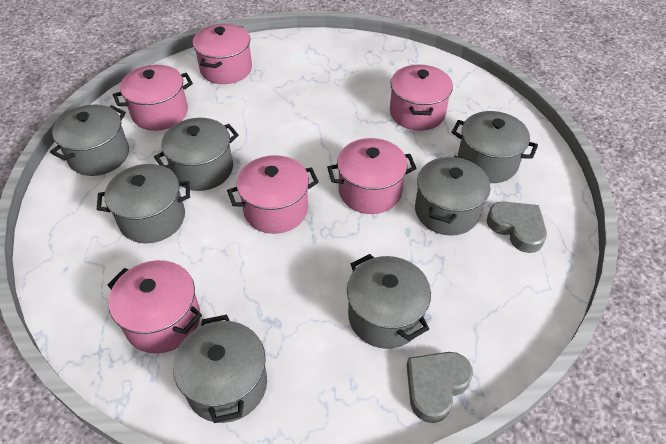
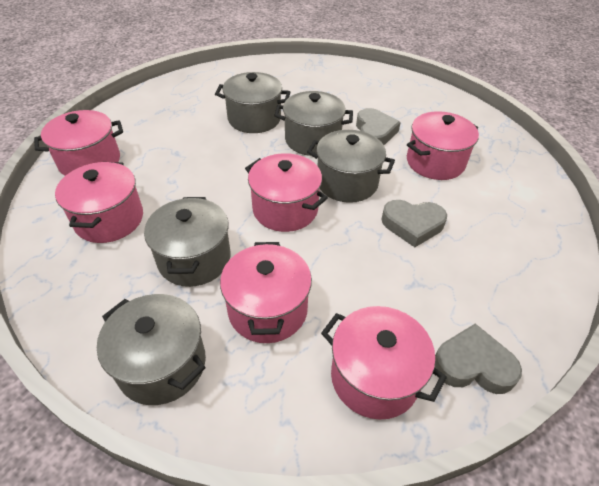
grey heart: [407,352,473,423] [487,202,547,253] = 2 -> [356,108,401,145] [381,200,447,247] [435,324,522,394] = 3
grey pot: [50,104,129,176] [96,164,190,243] [154,118,239,191] [173,315,267,423] [347,254,431,349] [415,156,490,235] [451,111,538,183] = 7 -> [97,294,206,405] [144,197,231,287] [215,72,290,133] [274,91,353,156] [307,130,395,203] = 5

